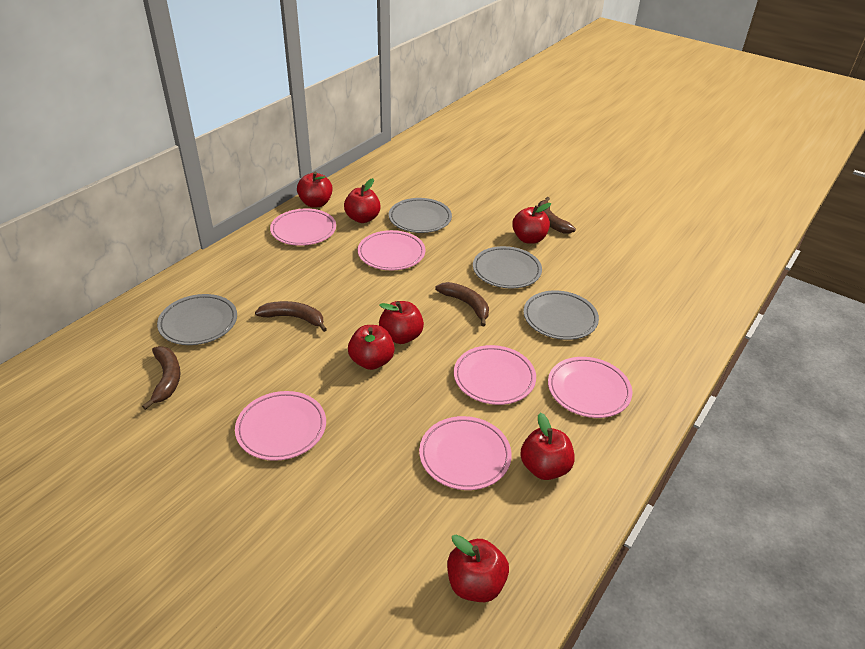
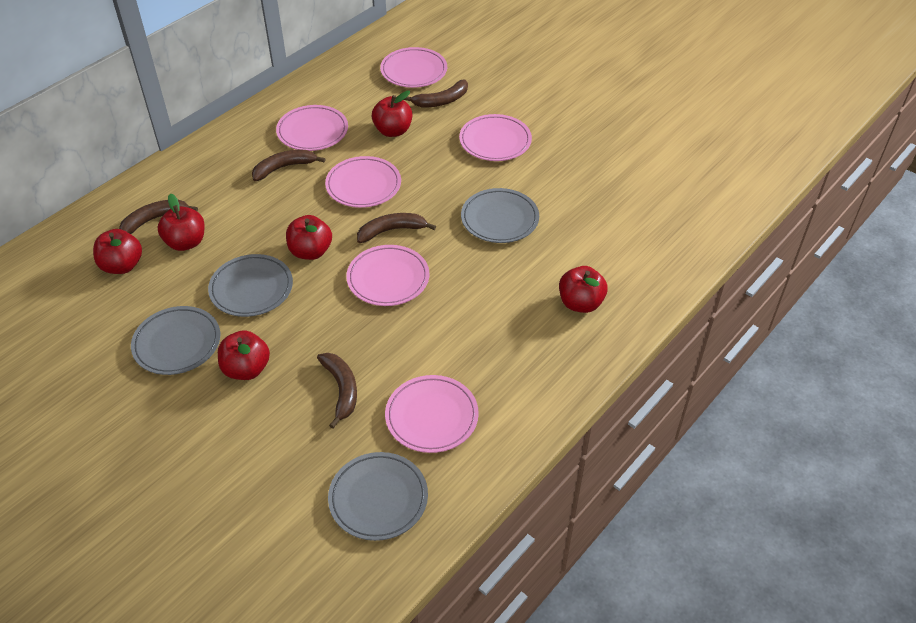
brown banana: [142,346,181,410] [255,301,327,332] [435,282,489,326] [538,197,576,234] = 4 -> [119,200,198,234] [252,150,325,181] [317,353,357,428] [357,213,436,243] [404,79,468,107] = 5
red apple: [297,172,333,208] [344,178,381,223] [348,325,395,370] [379,301,424,344] [447,535,509,602] [512,203,551,244] [520,413,575,480] = 7 -> [93,229,142,274] [158,194,205,251] [218,330,270,380] [286,215,332,260] [372,91,412,137] [559,266,608,313] = 6

